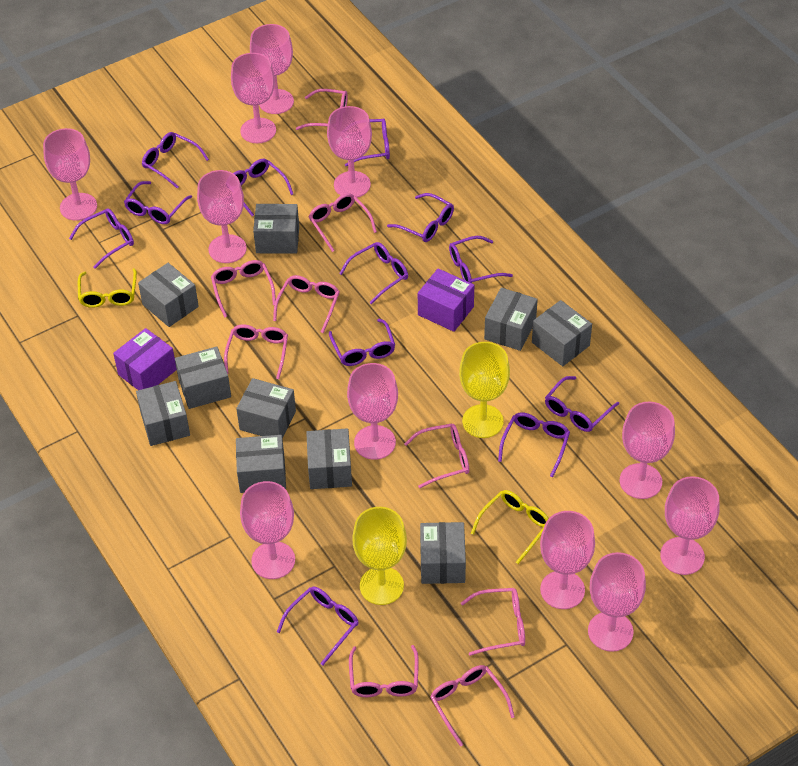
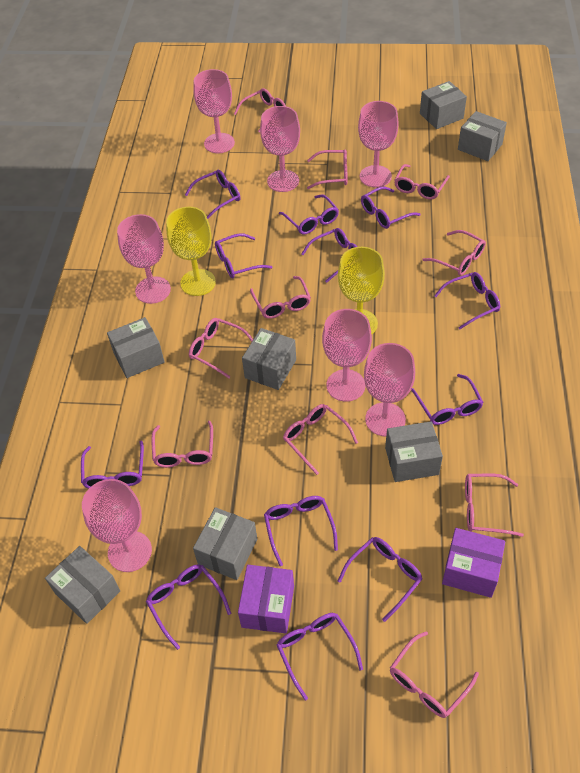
grey box: [136,381,190,446] [138,263,199,327] [175,346,231,409] [236,378,296,438] [236,435,286,493] [253,204,299,254] [306,428,352,489] [420,522,466,584] [484,288,538,351] [532,300,592,366] = 10 -> [45,546,120,624] [107,317,164,378] [193,507,257,580] [242,328,296,390] [385,421,443,482] [420,81,467,129] [458,111,507,161] = 7
pink glasses: [211,260,276,318] [224,324,288,379] [273,275,340,333] [296,89,348,130] [308,193,377,252] [349,645,419,697] [404,424,469,488] [430,665,515,746] [461,588,525,656] = 9 -> [151,421,213,468] [189,318,253,379] [234,88,286,133] [250,276,311,319] [283,404,358,475] [307,149,347,189] [390,631,479,718] [394,164,450,200] [422,230,486,276] [465,474,524,537] = 10
pink goblet: [43,128,97,221] [197,170,247,263] [231,53,276,143] [240,481,295,579] [250,24,294,114] [327,106,372,197] [347,363,398,460] [540,511,595,609] [588,552,646,652] [620,402,675,499] [660,476,719,575] = 11 -> [82,479,152,572] [117,214,171,304] [193,69,235,153] [260,106,300,192] [322,309,372,402] [358,101,399,187] [364,343,415,437] = 7
yellow glasses: [78,268,137,308] [471,490,549,564] = 2 -> none = 0

